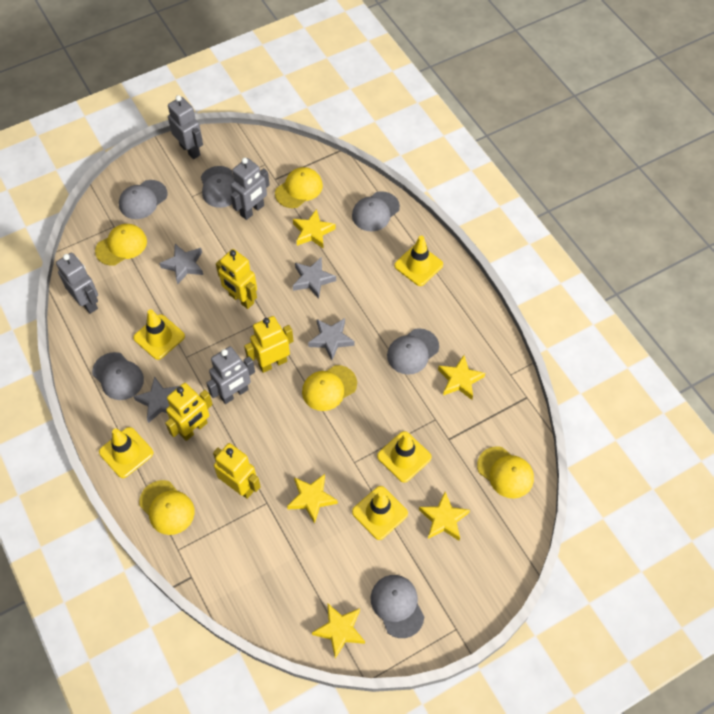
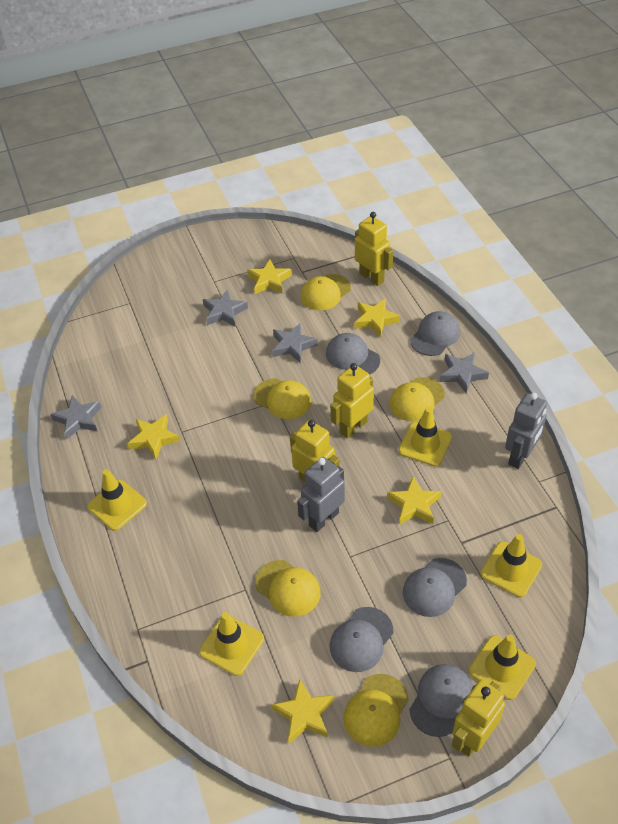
grey cap: [92,352,144,400] [119,180,168,219] [201,166,235,208] [352,191,400,231] [371,575,424,638] [387,328,439,375] = 6 -> [326,333,380,375] [329,607,393,672] [403,558,467,617] [409,664,473,737] [410,311,460,356] = 5
grey robot: [56,253,98,314] [168,95,203,159] [206,346,255,404] [231,158,270,220] = 4 -> [297,457,345,532] [505,392,547,469] = 2

